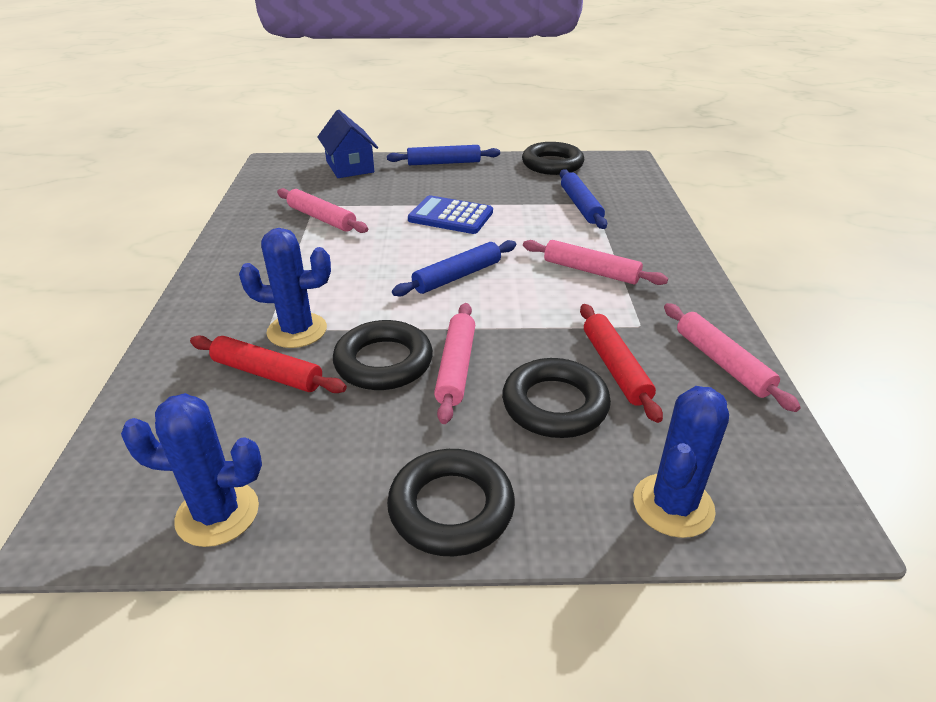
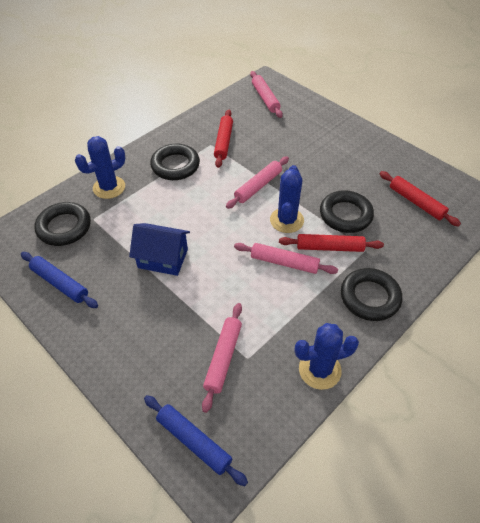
blue calculator: [408,195,493,234] = 1 -> none = 0
blue rolling pin: [387,145,500,165] [392,240,516,297] [560,169,607,229] = 3 -> [21,252,98,308] [144,395,248,486] = 2
red rolling pin: [190,335,347,393] [580,304,663,423] = 2 -> [214,110,233,168] [279,234,384,252] [379,171,461,226] = 3

